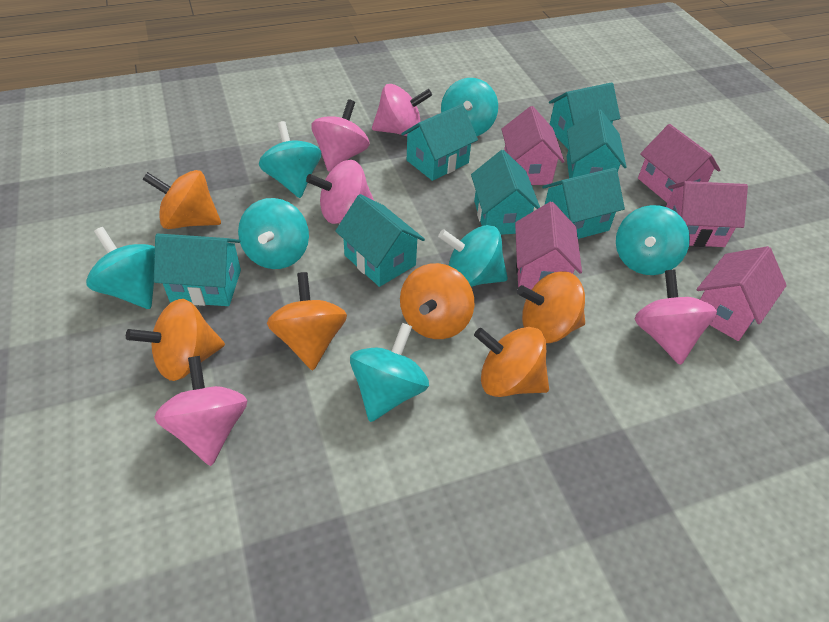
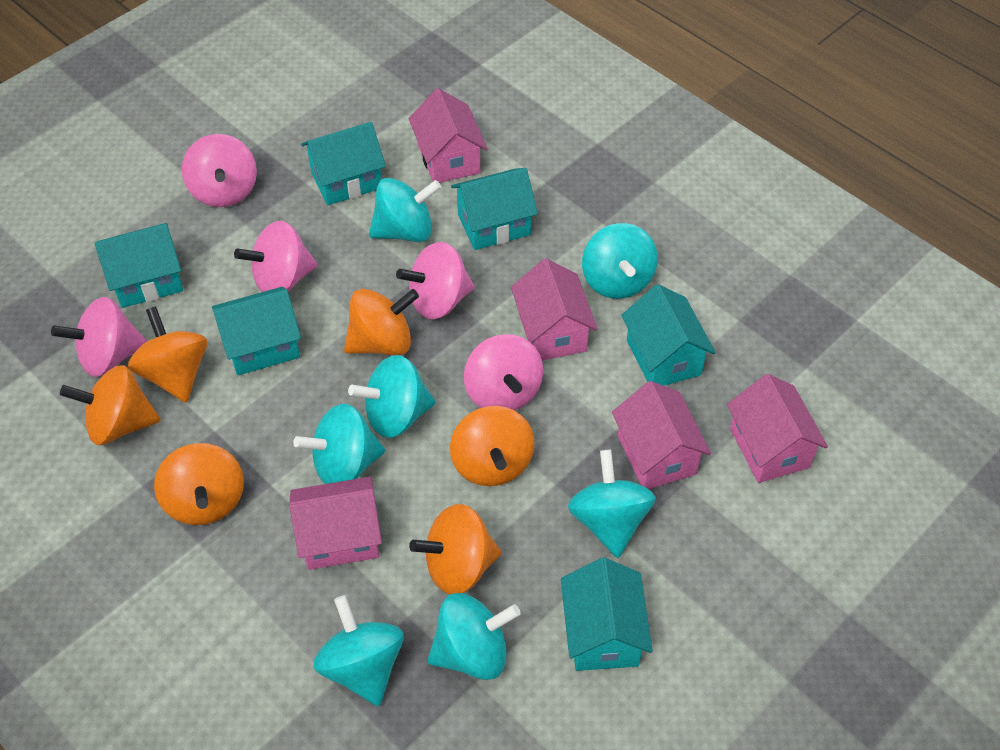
turquoise house: [154,233,241,306] [335,194,425,287] [401,104,478,181] [471,150,540,235] [542,168,625,239] [549,82,620,149] [567,109,627,178] = 7 -> [95,223,183,308] [212,287,301,375] [301,122,386,205] [451,168,538,250] [561,558,653,671] [621,284,716,386] = 6

